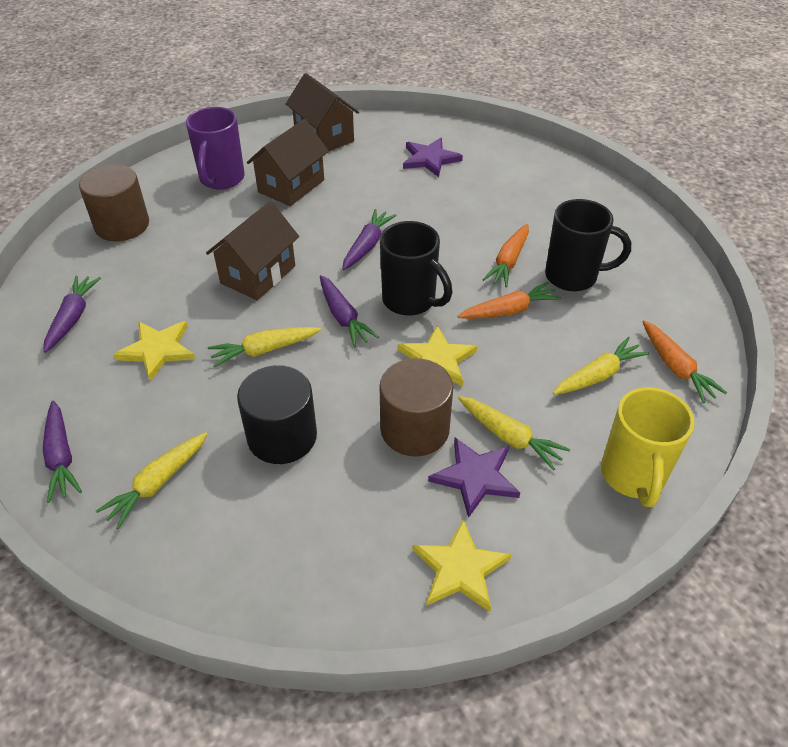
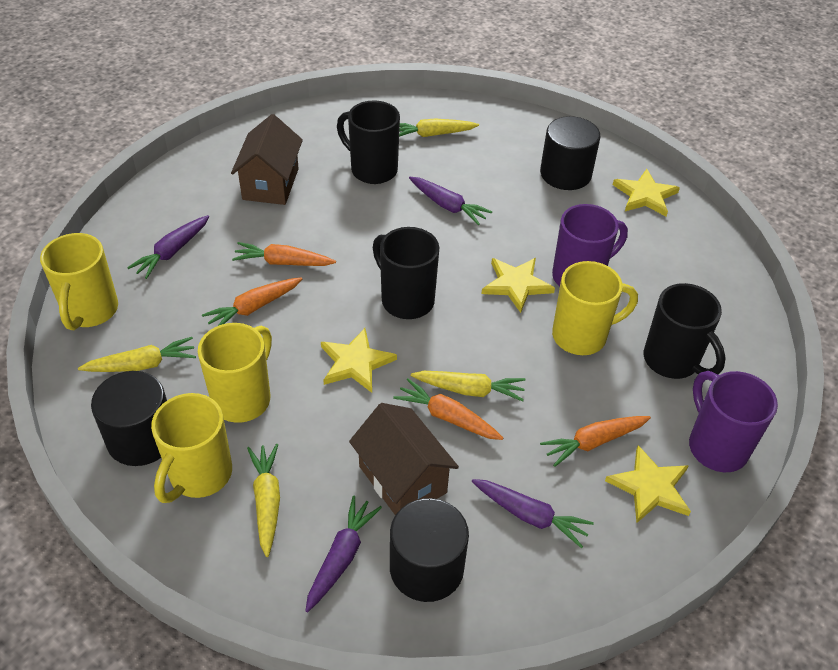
black cylinder: [237,365,317,464] = 1 -> [91,371,167,466] [390,498,469,602] [540,116,601,190] = 3
black mug: [380,221,452,316] [545,199,631,291] = 2 -> [337,100,400,184] [373,227,439,319] [644,283,726,379] = 3
brown cylinder: [79,164,149,242] [379,358,453,456] = 2 -> none = 0
brown house: [206,201,299,300] [247,119,329,206] [286,73,359,151] = 3 -> [231,114,303,205] [349,403,459,515] = 2
orange carrot: [457,282,561,319] [482,224,529,287] [642,320,727,403] = 3 -> [202,277,302,326] [232,242,336,266] [393,378,503,440] [540,416,651,467] = 4
purple mug: [186,107,245,190] = 1 -> [552,204,628,287] [689,371,778,472] = 2
purple star: [403,138,463,177] [428,437,520,518] = 2 -> none = 0
yellow mug: [601,387,694,507] = 1 -> [40,233,118,330] [151,393,232,503] [198,323,272,423] [552,261,638,355] = 4
yellow star: [113,321,195,381] [398,325,477,386] [412,519,511,612] = 3 -> [321,328,397,393] [481,258,555,313] [605,445,691,523] [613,169,680,216] = 4

